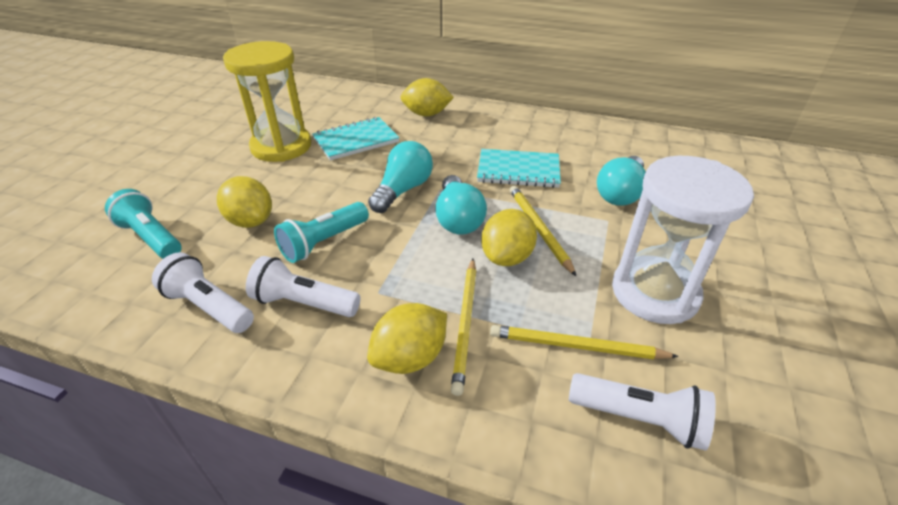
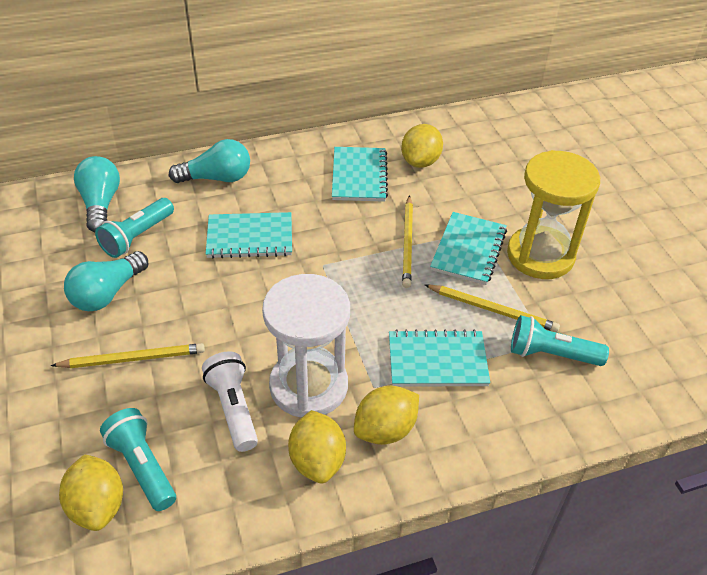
turquoise flashlight: [105,189,181,259] [274,202,369,263] = 2 -> [95,198,174,258] [100,408,176,511] [511,315,609,366] = 3
turquoise notebook: [312,117,400,160] [477,149,561,188] = 2 -> [206,212,292,259] [332,147,388,202] [389,329,490,386] [430,212,507,285] = 4
white flashlight: [152,252,254,333] [246,256,360,317] [569,373,716,451] = 3 -> [202,351,258,452] = 1

